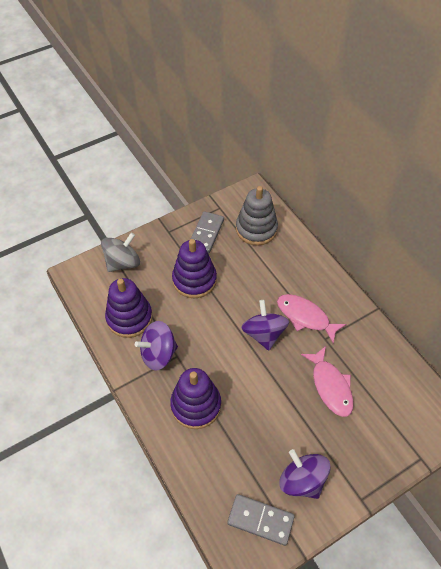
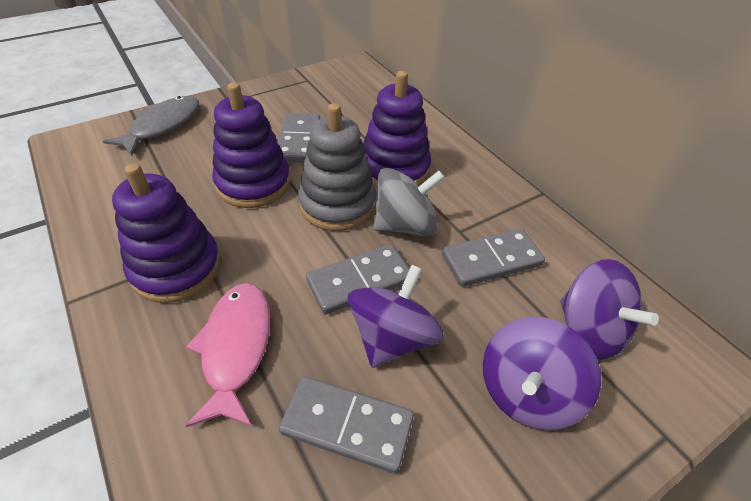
grey domino: [191,211,224,253] [227,494,295,546] = 2 -> [278,113,320,163] [279,376,414,474] [306,244,409,315] [442,228,545,287] = 4
grey fish: none = 0 -> [103,96,199,156] = 1
pink fish: [277,294,347,344] [301,346,353,417] = 2 -> [185,283,270,427] = 1

